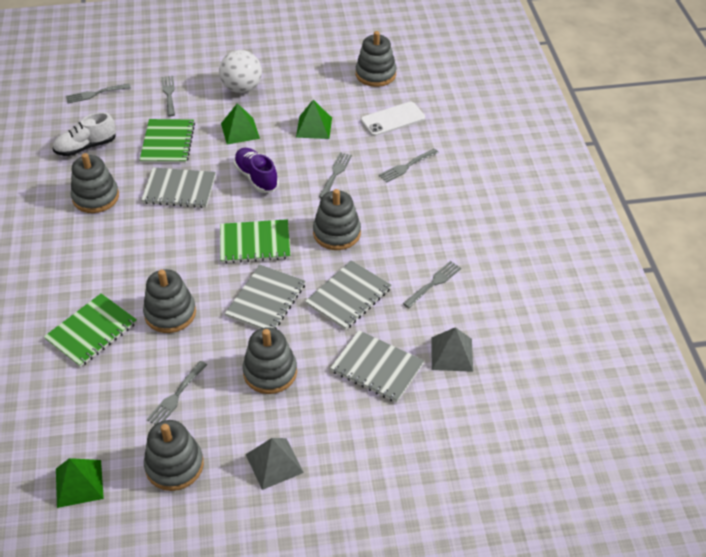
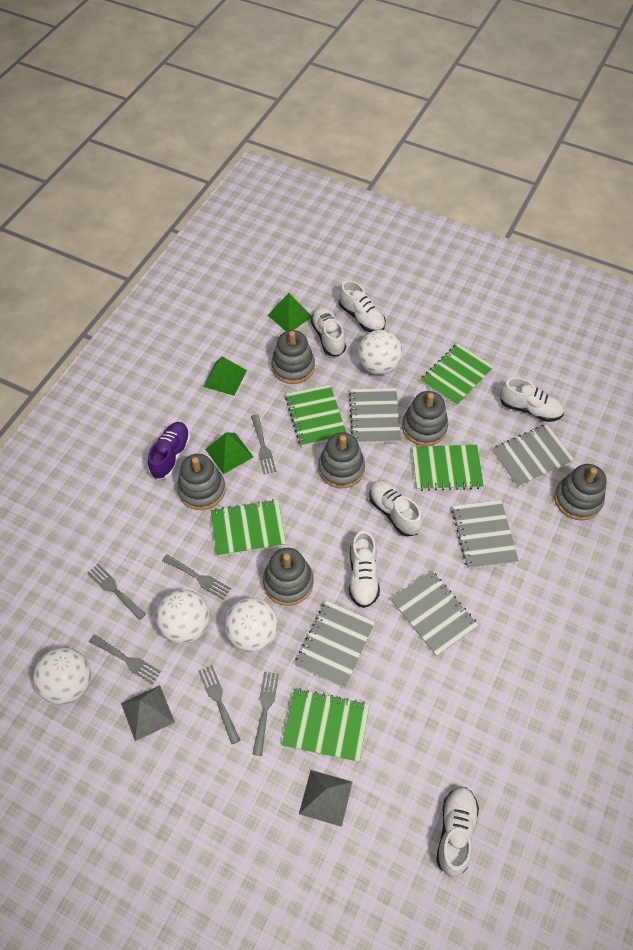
green notebook: [44,293,137,367] [140,119,195,163] [220,219,290,264] = 3 -> [211,499,286,557] [282,689,370,762] [285,384,346,447] [412,445,484,491] [420,343,494,406] = 5
grey notebook: [141,168,216,208] [225,265,305,329] [305,260,391,330] [330,330,424,403] = 4 -> [295,600,375,688] [349,388,401,444] [391,570,478,656] [452,500,519,569] [492,424,574,487] = 5
white ball: [219,50,262,93] = 1 -> [33,648,91,705] [156,590,210,644] [224,598,278,652] [358,330,403,375] = 4
white phone: [361,102,425,136] = 1 -> none = 0
white shoe: [53,112,116,156] = 1 -> [311,306,346,356] [339,280,386,332] [349,531,380,608] [369,480,423,537] [436,787,479,877] [500,377,564,422] = 6

